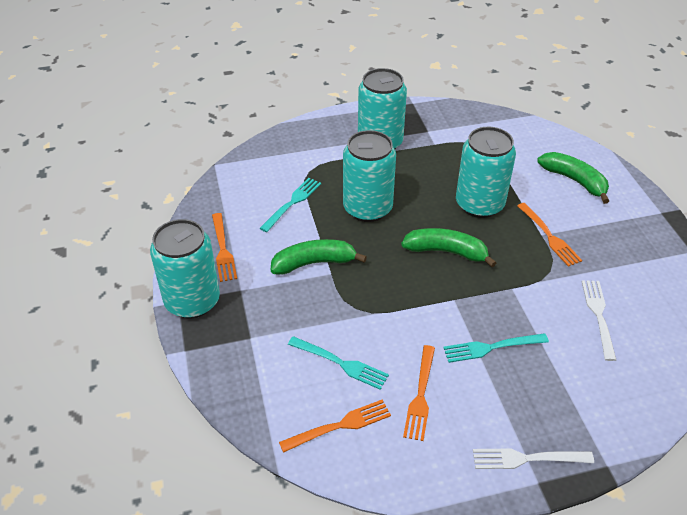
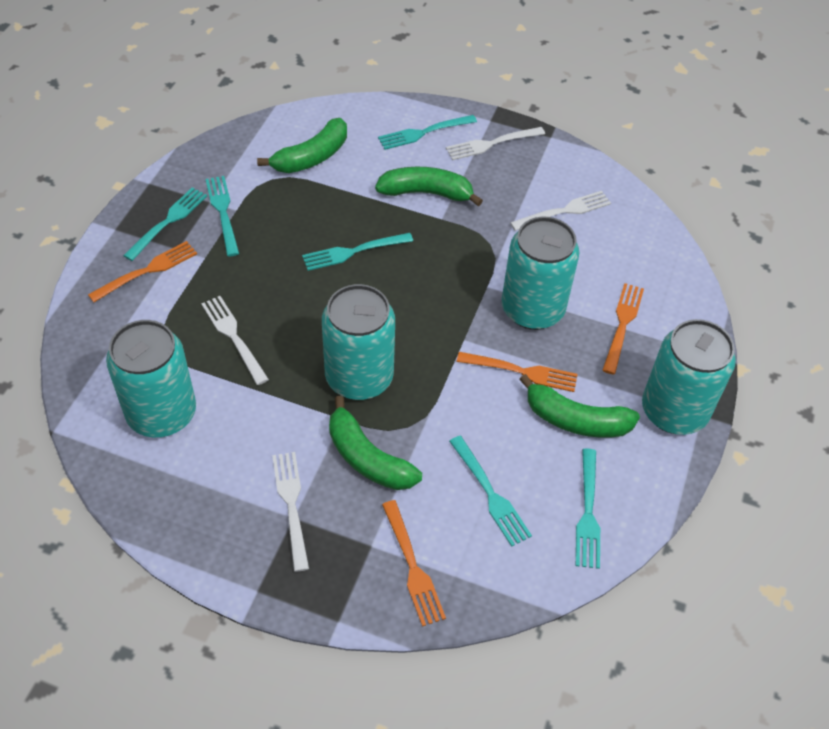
green banana: [271,239,367,275] [401,228,496,267] [537,152,609,204] = 3 -> [257,118,347,173] [329,396,422,490] [375,167,483,206] [519,374,640,438] = 4
turquoise fork: [260,178,321,232] [288,336,389,390] [443,333,549,363] = 3 -> [123,187,207,261] [205,176,239,256] [302,233,413,271] [378,115,477,150] [449,436,532,547] [576,449,600,569] = 6
white fork: [473,449,594,469] [581,280,616,361] = 2 -> [201,296,269,385] [272,452,309,572] [446,127,545,160] [510,191,611,231] = 4

